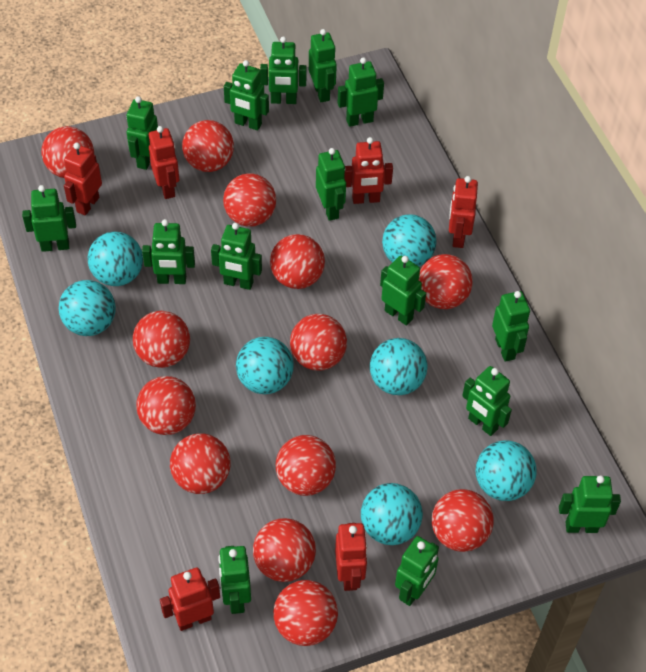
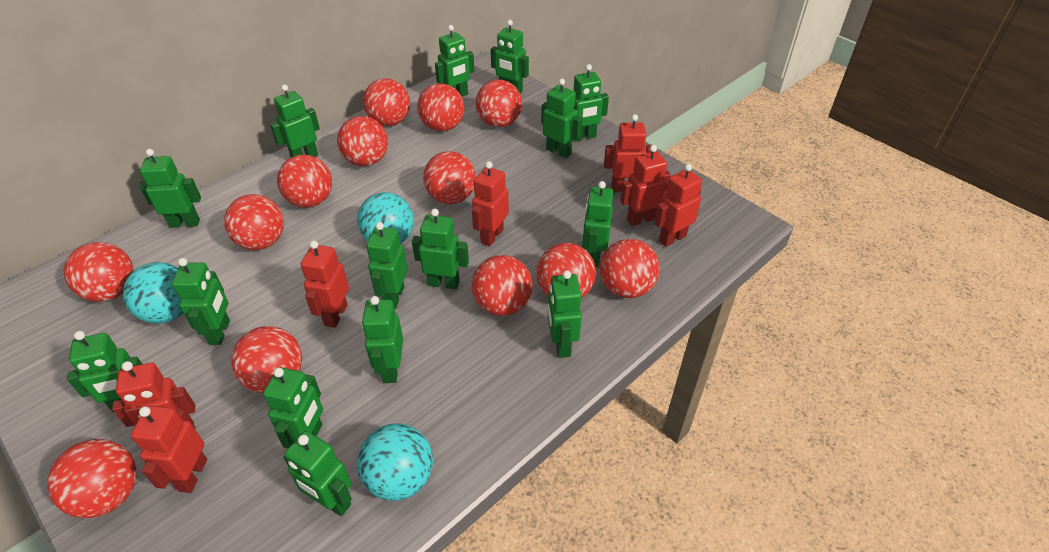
red robot: [64,143,102,216] [149,126,179,199] [160,568,220,631] [335,523,368,591] [344,137,393,204] [449,176,478,248] = 6 -> [112,361,195,427] [131,406,207,493] [301,241,349,328] [472,161,509,246] [604,114,651,192] [620,145,671,226] [654,164,702,247] = 7
turquoise ball: [59,280,116,336] [88,232,143,286] [236,337,294,394] [361,483,423,545] [370,338,428,395] [382,214,437,266] [476,440,536,501] = 7 -> [123,262,183,324] [357,192,414,244] [357,423,433,501] = 3

